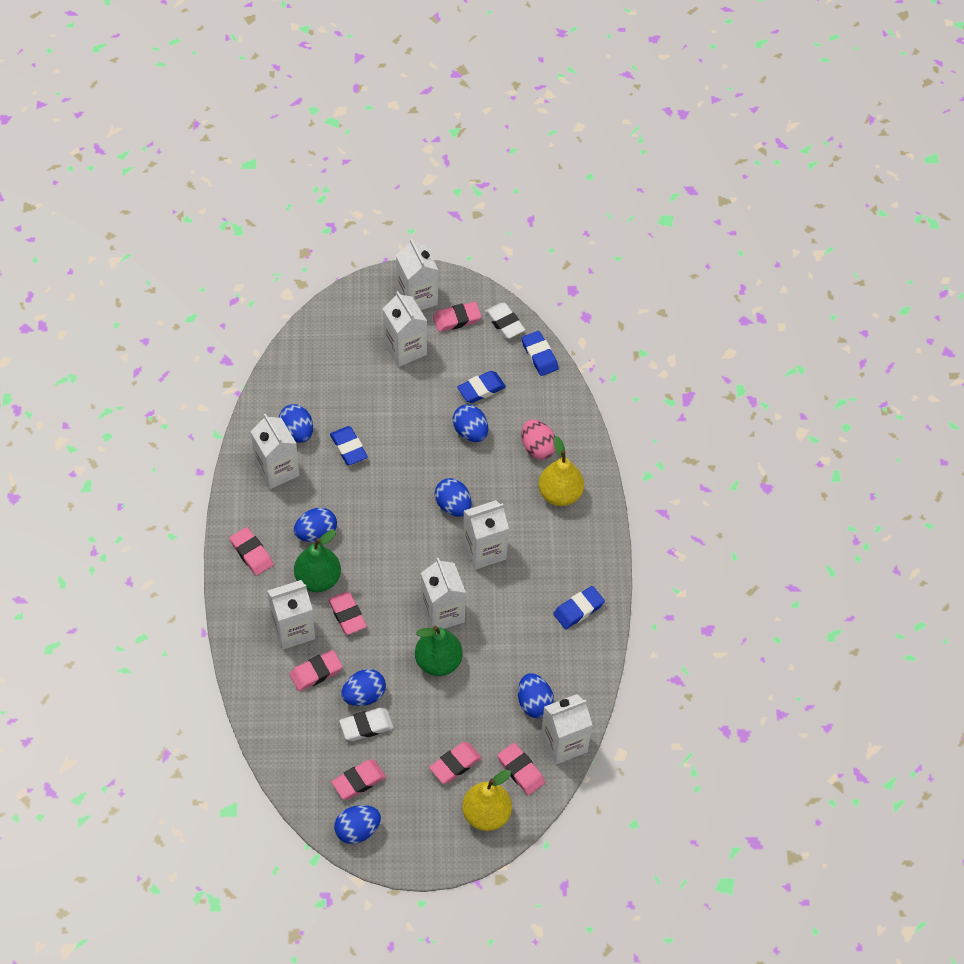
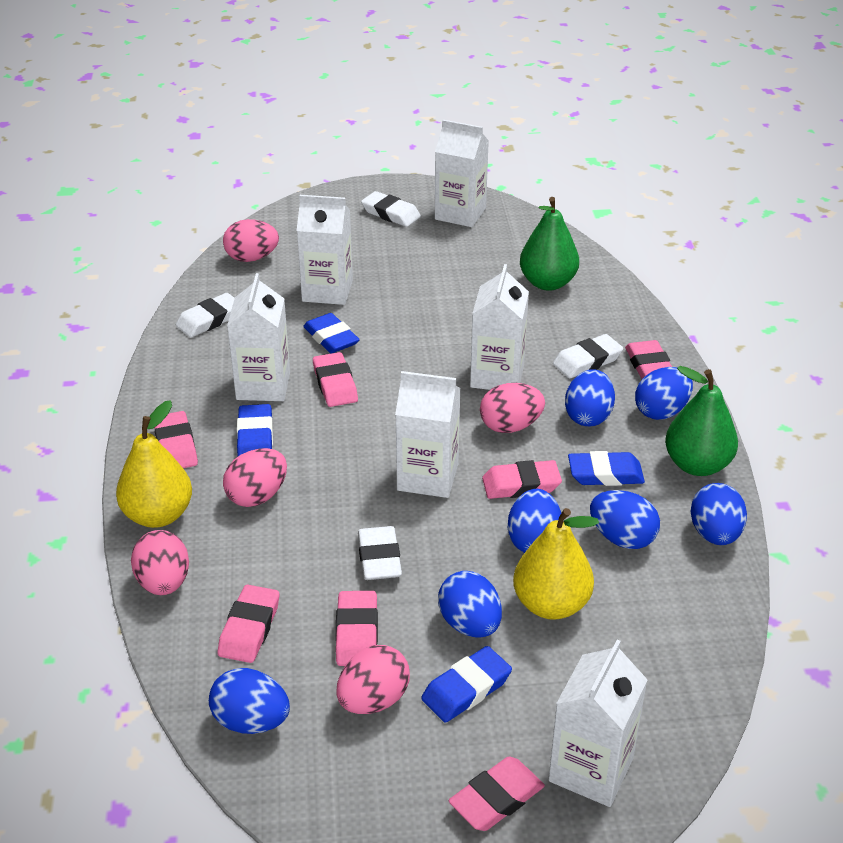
pink egg: [521,420,556,460] = 1 -> [131,530,189,595] [223,219,279,262] [223,448,287,507] [336,645,410,714] [480,383,545,433] = 5
white carton: [251,414,299,489] [267,580,315,650] [383,291,427,367] [396,239,438,310] [421,558,466,629] [463,500,509,570] [541,694,592,765] = 7 -> [227,273,290,401] [297,195,353,305] [395,371,461,498] [435,120,489,227] [470,264,529,390] [548,640,648,807] = 6
white eraser: [339,708,394,741] [485,303,525,339] = 2 -> [176,293,235,338] [358,526,402,580] [361,191,421,227] [553,334,623,378] = 4

